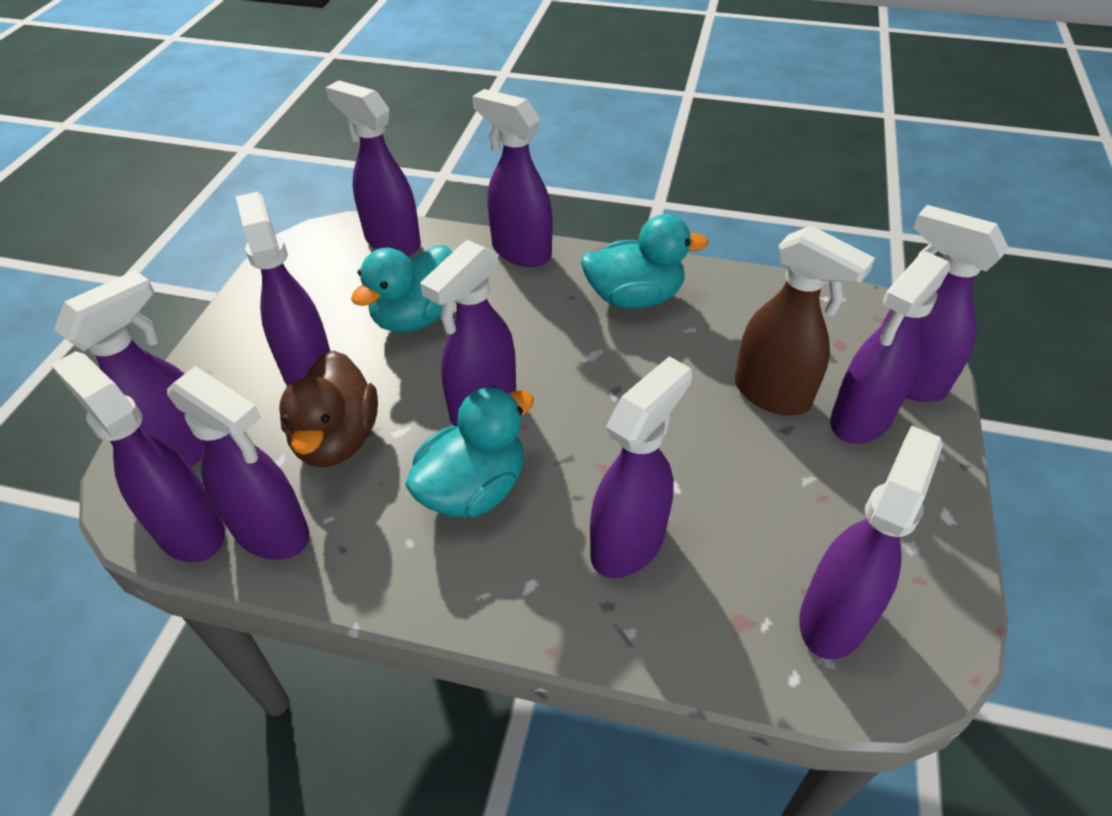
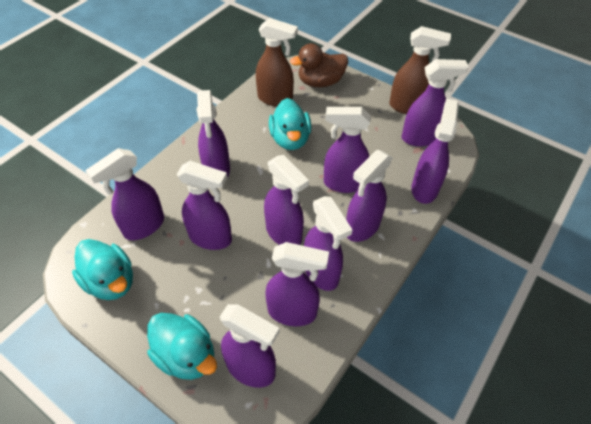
brown spray bottle: [735,225,875,415] = 1 -> [256,18,298,107] [389,26,451,114] = 2

